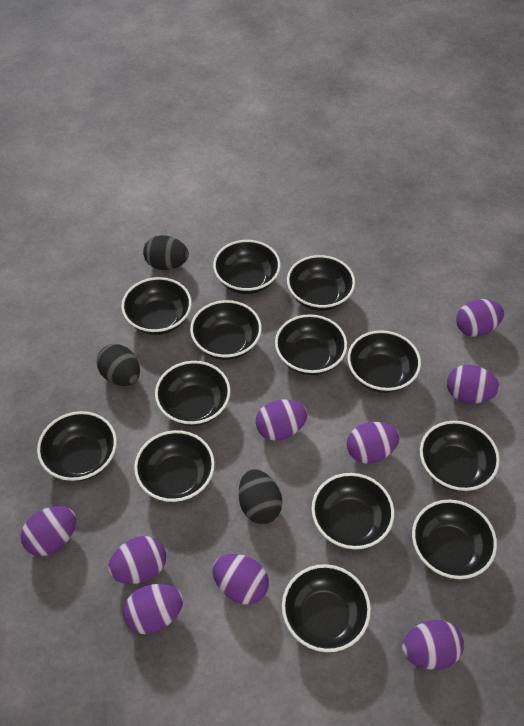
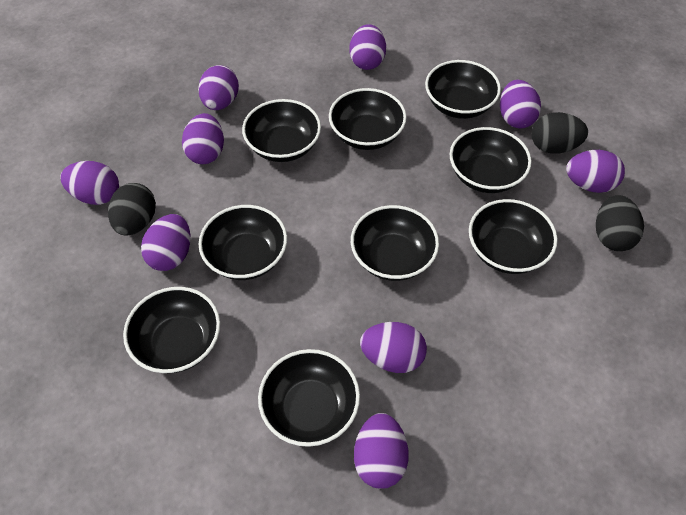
black bowl: [37,411,117,482] [122,277,192,335] [134,430,215,502] [155,361,231,426] [190,300,262,360] [213,240,281,294] [275,314,347,375] [282,564,371,652] [287,255,355,311] [312,473,394,549] [348,330,421,393] [412,500,497,579] [420,421,500,492] = 13 -> [123,287,220,373] [198,205,287,280] [242,99,321,162] [258,349,360,447] [329,88,407,150] [351,205,439,281] [425,60,501,119] [450,127,532,193] [469,199,558,274] = 9

